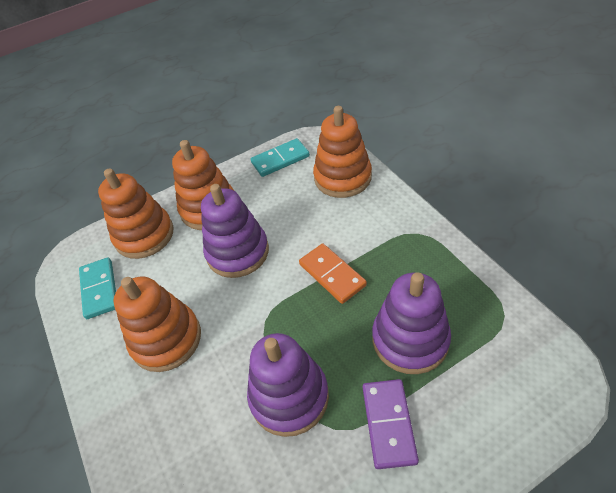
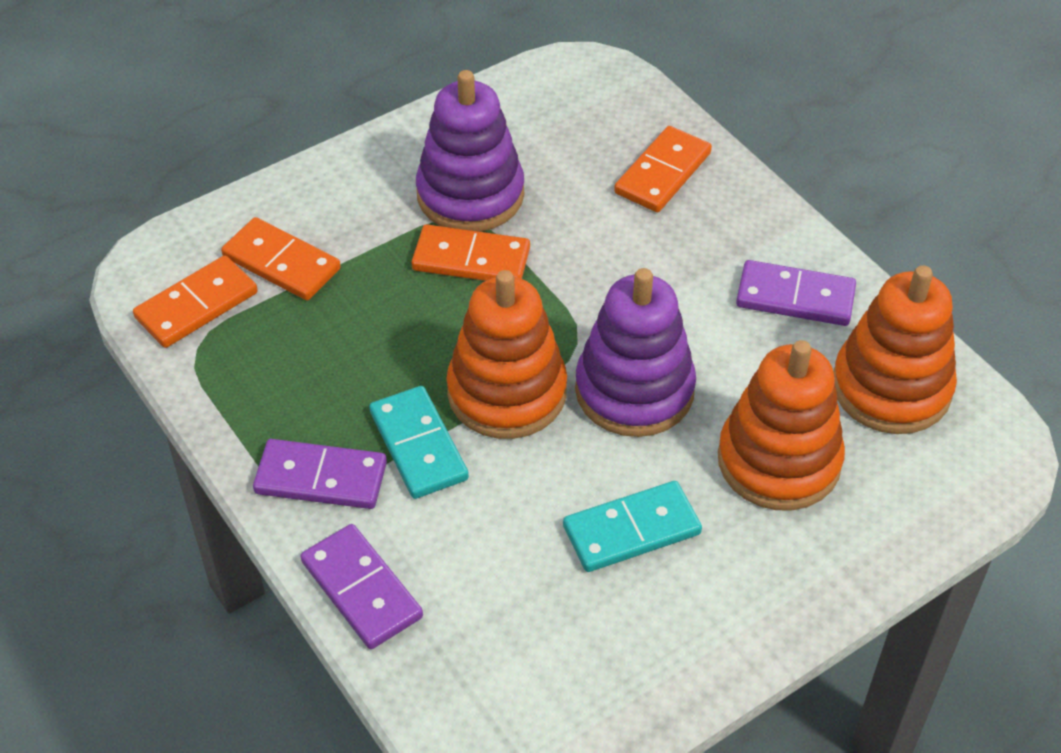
orange domino: [299,244,367,304] = 1 -> [133,255,258,348] [221,217,341,300] [411,224,530,281] [614,126,712,212] = 4
orange stacking toy: [98,168,174,259] [114,277,201,372] [172,140,234,230] [313,106,372,198] = 4 -> [446,270,567,439] [718,340,845,511] [833,265,957,434] = 3
purple domino: [363,379,419,469] = 1 -> [253,439,387,509] [301,524,423,649] [736,260,856,326] = 3
purple stacking toy: [201,184,269,278] [247,333,329,437] [372,272,451,374] = 3 -> [416,70,524,232] [575,268,696,437] = 2

